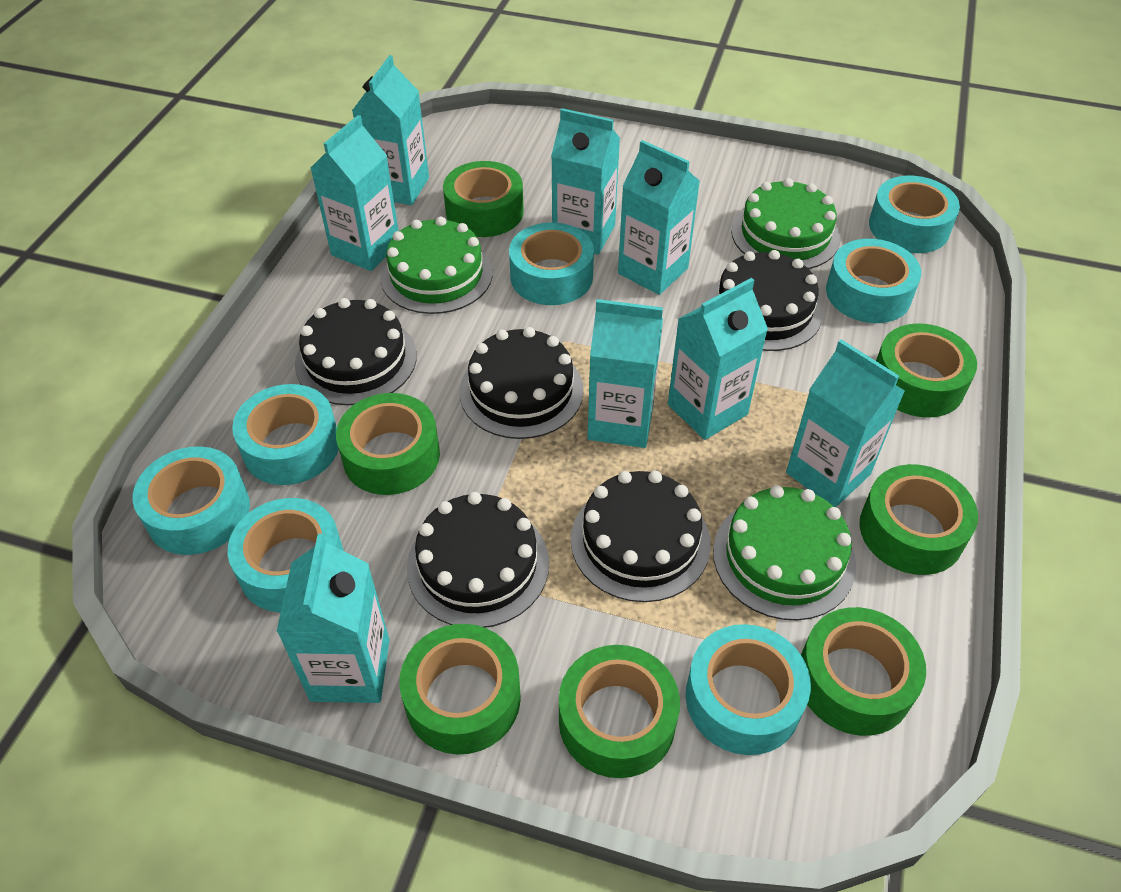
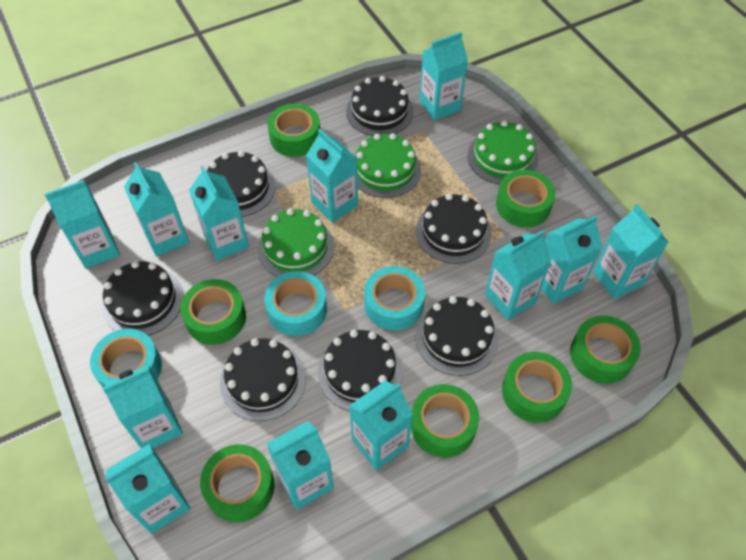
black cake: [295,298,417,406] [407,492,549,628] [460,327,584,439] [571,471,711,602] [707,250,823,351] = 5 -> [102,261,184,335] [207,151,276,217] [220,338,306,421] [318,330,403,411] [346,76,414,136] [416,193,492,264] [416,296,498,376] = 7
turquoise carton: [276,534,389,703] [311,115,399,271] [352,55,429,205] [551,108,620,255] [587,299,663,448] [618,140,700,295] [668,278,768,440] [786,339,905,507] = 8 -> [45,180,120,269] [103,364,183,449] [105,444,190,534] [124,162,189,257] [189,166,249,260] [266,421,334,510] [306,129,358,223] [349,381,413,470] [419,32,468,120] [485,230,552,320] [541,215,603,304] [593,204,669,299] = 12
turquoise tape: [133,446,250,555] [228,498,344,612] [232,384,339,485] [509,222,594,305] [686,624,811,755] [826,239,921,323] [869,176,960,253] = 7 -> [90,329,162,387] [264,271,327,336] [364,266,425,331] = 3

